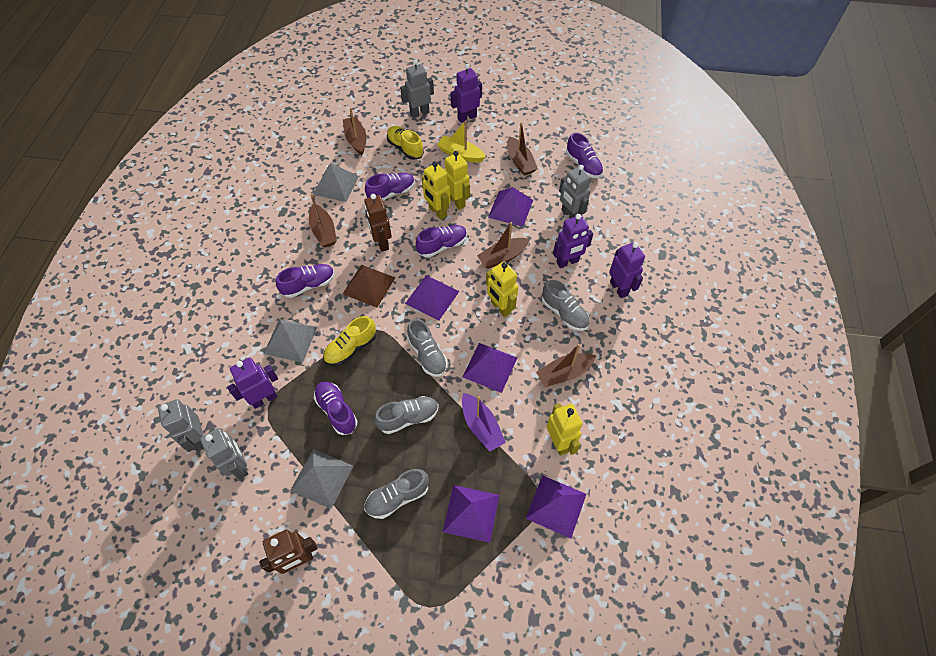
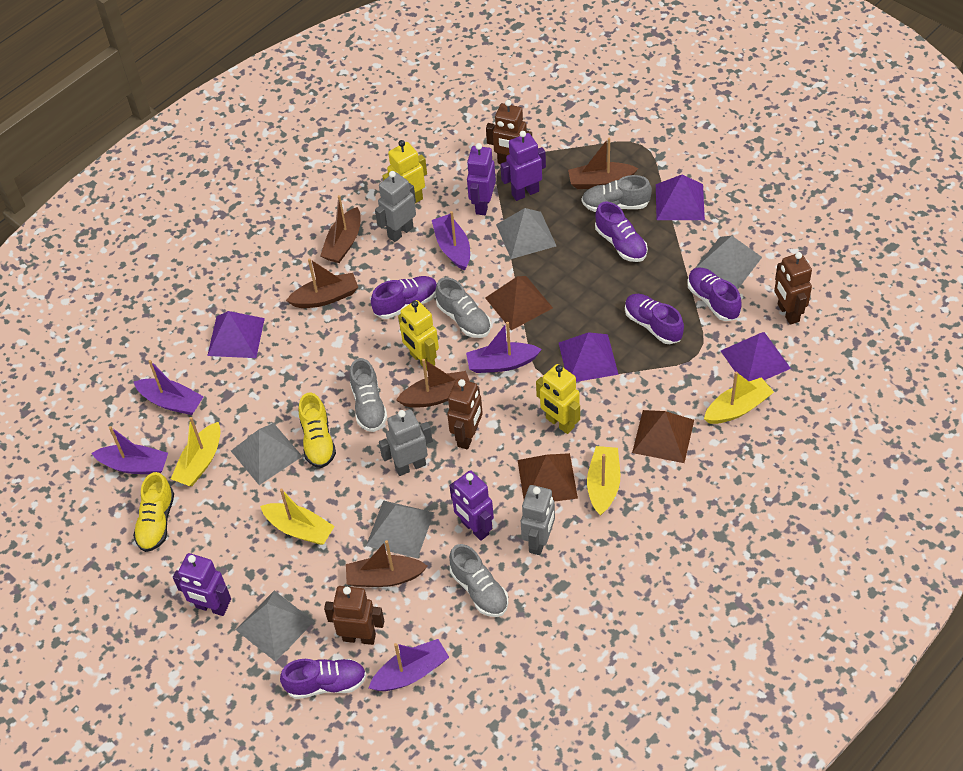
brown pyramid: [343,265,396,308] = 1 -> [485,276,553,330] [518,453,578,501] [632,410,694,463] = 3
brown robot: [259,530,317,574] [364,194,392,252] = 2 -> [324,586,384,645] [447,379,483,449] [486,100,532,164] [774,252,812,325] = 4
grey pyramid: [264,319,317,363] [290,449,353,509] [313,163,359,202] = 3 -> [231,423,303,485] [236,590,314,662] [366,500,434,558] [496,208,556,259] [696,236,762,289] = 5
grey robot: [158,399,204,452] [200,428,248,479] [400,59,434,118] [559,165,591,219] = 4 -> [375,171,416,242] [379,409,432,476] [521,485,555,555] = 3
purple boat: [462,393,506,452] = 1 -> [91,426,168,474] [134,360,204,415] [369,639,449,691] [432,211,470,271] [466,322,542,373] = 5
purple pyramid: [405,275,459,321] [443,485,499,543] [462,343,517,393] [488,187,533,227] [526,475,586,538] = 5 -> [207,311,265,358] [559,332,619,382] [656,175,705,220] [721,332,791,381] = 4
yellow boat: [437,120,486,163] = 1 -> [171,417,220,486] [260,489,335,545] [587,446,620,516] [704,372,774,424] = 4
yellow robot: [422,161,451,220] [444,151,470,210] [486,261,518,317] [546,403,583,456] = 4 -> [382,140,427,203] [398,300,439,370] [536,364,580,434] = 3

